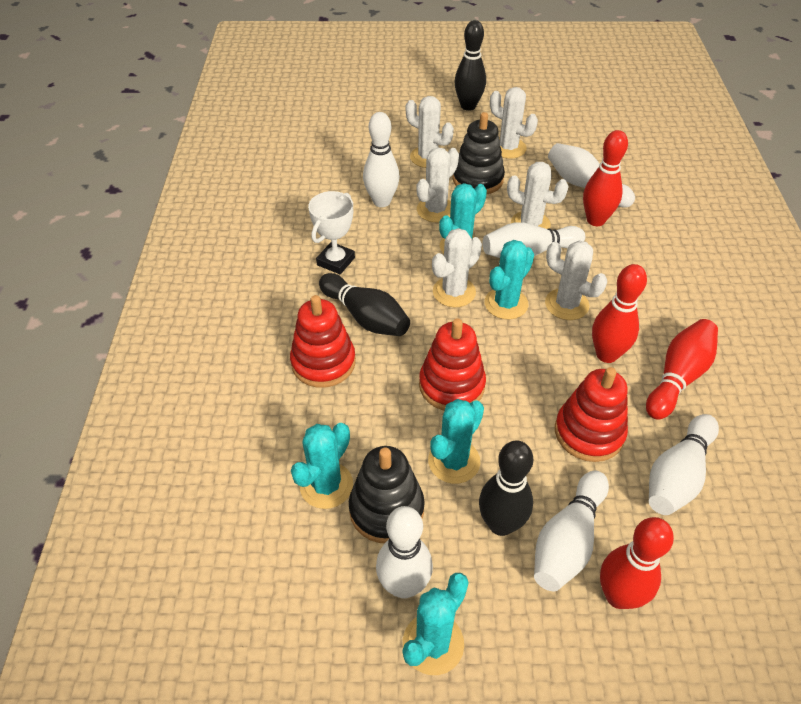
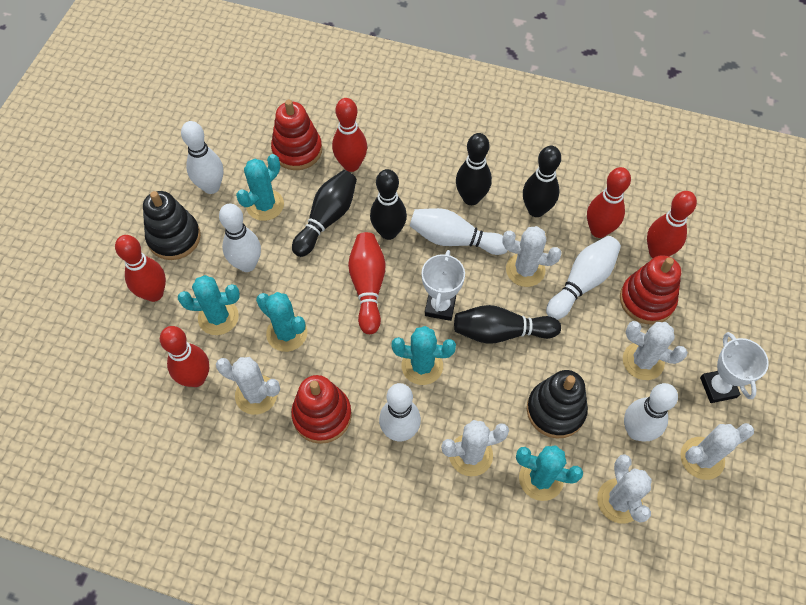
black bowling pin: [319,273,410,336] [454,20,486,111] [479,440,533,536] = 3 -> [292,170,357,257] [370,169,407,240] [454,305,561,344] [456,133,492,205] [523,146,561,217] = 5
red bowling pin: [583,130,628,226] [592,264,647,363] [600,517,674,609] [646,319,718,419] = 4 -> [115,235,166,302] [160,326,209,387] [332,98,367,172] [348,232,385,334] [587,167,631,238] [647,191,697,258] = 6
white trophy: [308,191,355,274] = 1 -> [422,250,465,321] [700,332,769,403] = 2

